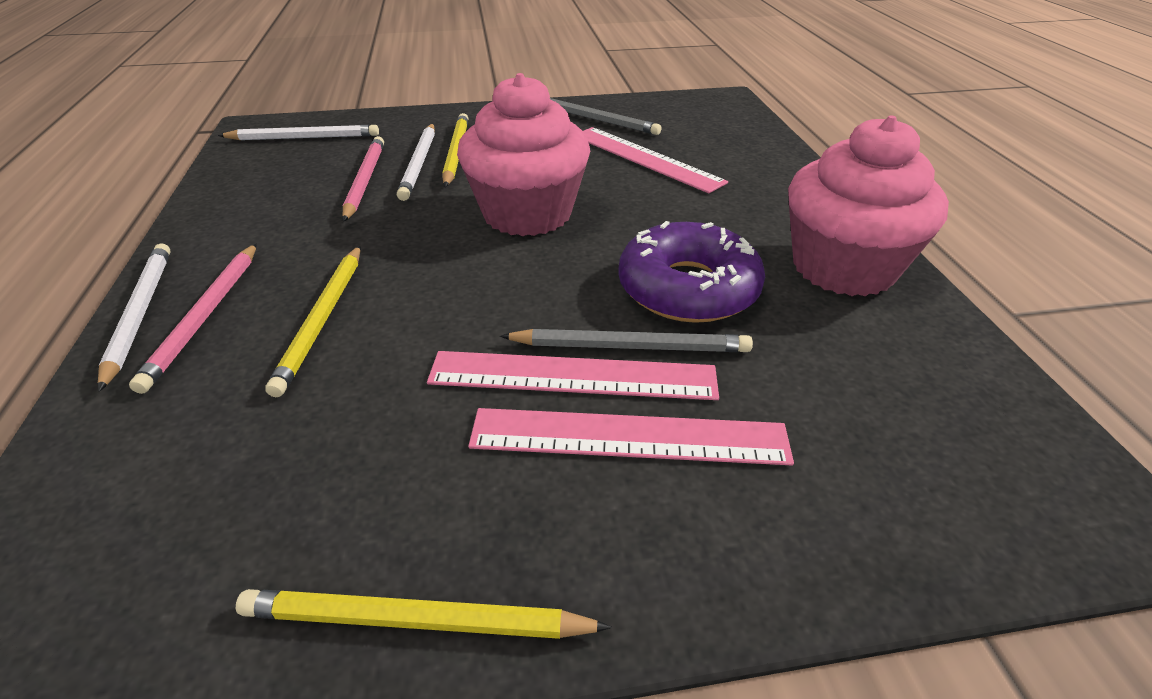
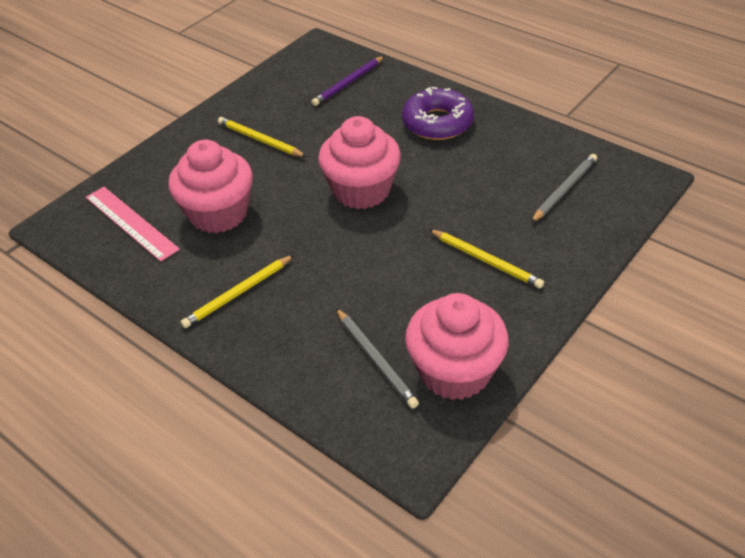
pink cupcake: [457,73,590,236] [788,115,949,297] = 2 -> [168,140,253,233] [318,116,401,209] [405,293,509,400] = 3
pink pencil: [129,244,257,394] [342,136,384,222] = 2 -> none = 0
pink ruler: [427,351,719,400] [468,408,794,465] [583,127,728,193] = 3 -> [86,187,180,262] = 1
purple pencil: none = 0 -> [311,56,384,106] = 1
white pencil: [98,243,170,392] [218,125,379,140] [397,124,435,201] = 3 -> none = 0

